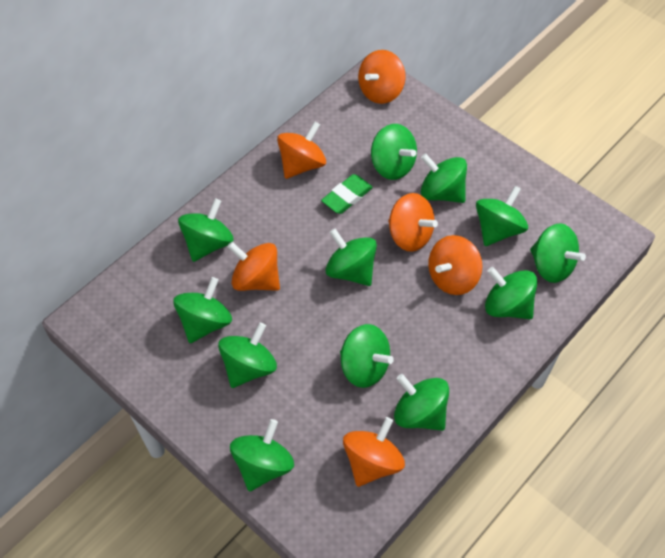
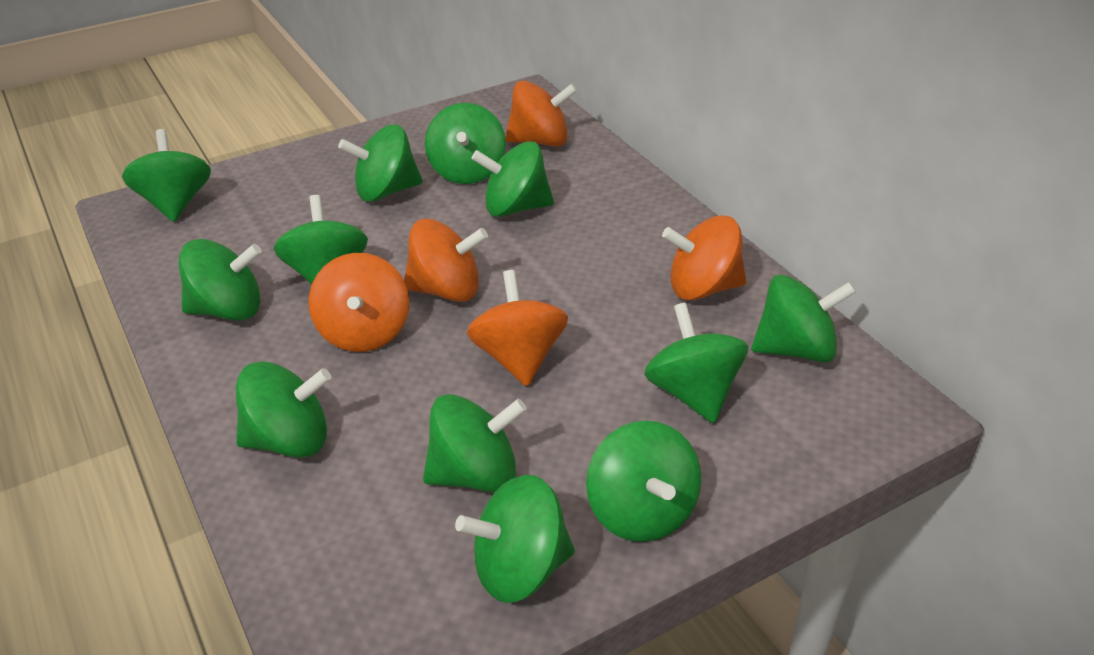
green eraser: [321,174,373,214] = 1 -> none = 0
orange spinning top: [227,242,280,291] [277,121,326,179] [343,417,405,487] [358,50,406,104] [388,193,438,252] [428,235,483,295] = 6 -> [309,253,409,352] [404,219,488,302] [467,270,568,386] [505,81,577,147] [662,216,747,300] = 5

